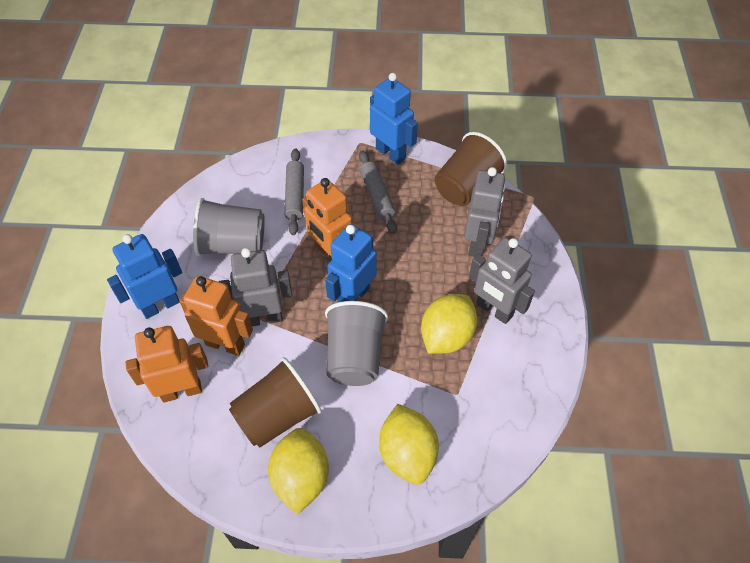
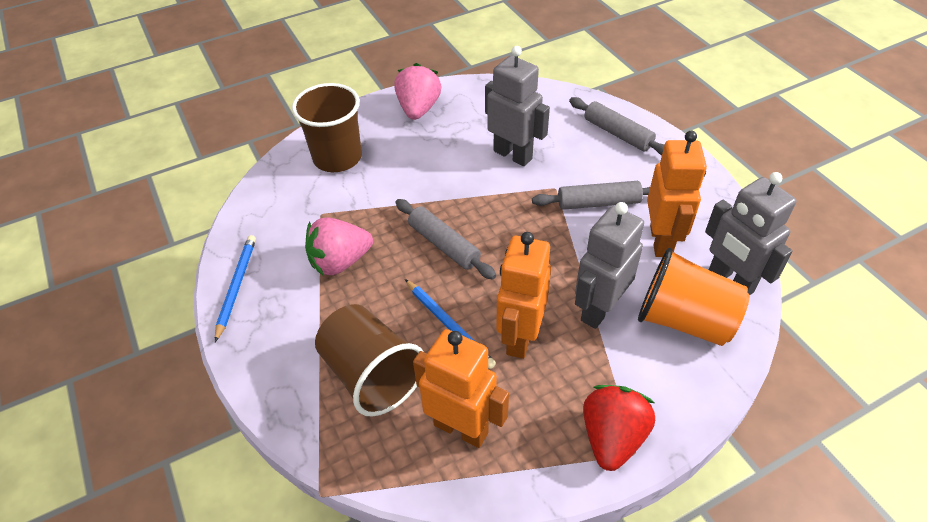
blue pencil: none = 0 -> [215,235,256,342] [405,279,496,369] = 2
blue robot: [107,234,182,319] [325,224,377,302] [370,73,418,165] = 3 -> none = 0
grey cup: [193,198,265,256] [325,301,388,386] = 2 -> none = 0
grey rolling pin: [284,148,304,235] [359,150,397,234] = 2 -> [396,199,496,280] [532,181,650,210] [569,97,664,156] = 3
orange cup: none = 0 -> [638,248,750,346] = 1
pink strawberry: none = 0 -> [305,217,373,276] [394,63,441,120] = 2
red strawberry: none = 0 -> [583,385,655,471] = 1
yellow lemon: [268,428,329,515] [379,404,439,485] [421,294,477,354] = 3 -> none = 0

